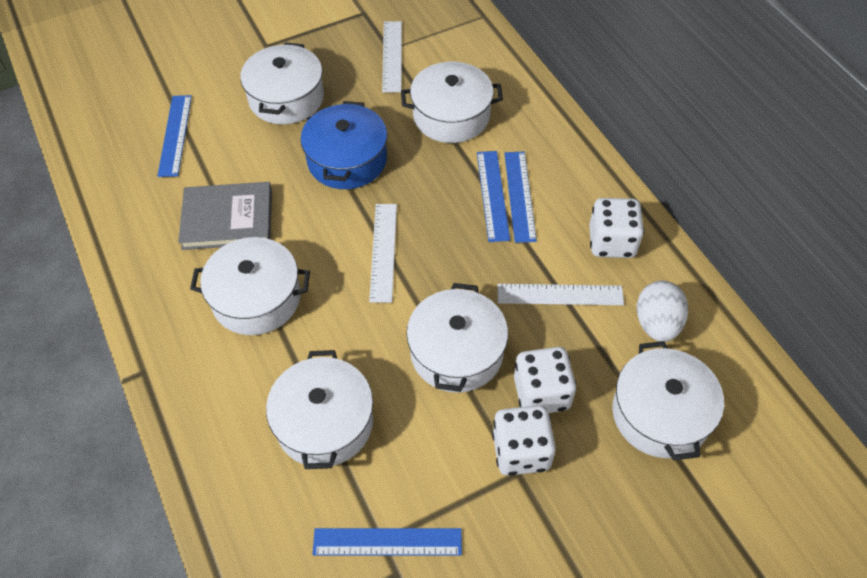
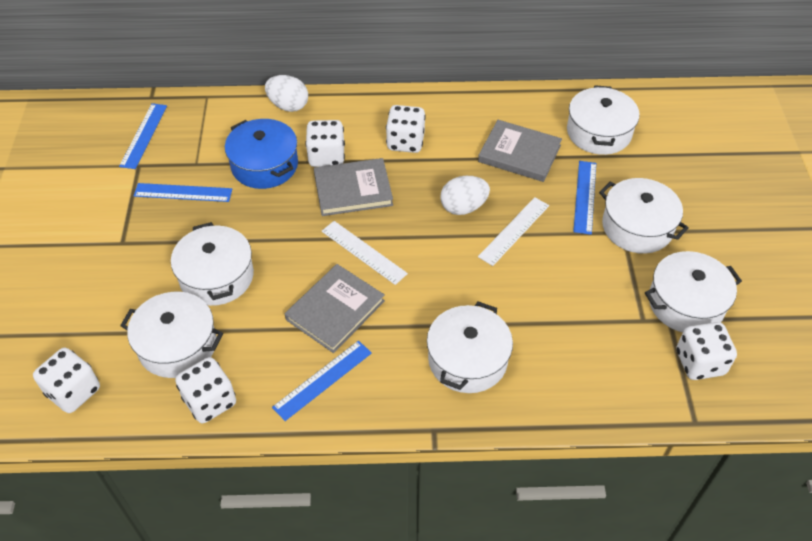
grey book: [178,182,272,250] = 1 -> [285,264,385,353] [314,158,393,216] [478,120,562,182] = 3
white dice: [492,405,556,476] [514,347,577,413] [589,198,644,258] = 3 -> [33,348,100,413] [175,357,236,423] [305,120,345,167] [386,105,426,153] [676,322,737,380] = 5
white egg: [637,281,688,342] = 1 -> [265,75,308,112] [440,176,490,215] = 2
white ruler: [369,204,397,303] [382,21,402,93] [498,284,624,305] = 3 -> [322,221,408,285] [478,197,549,266] = 2

